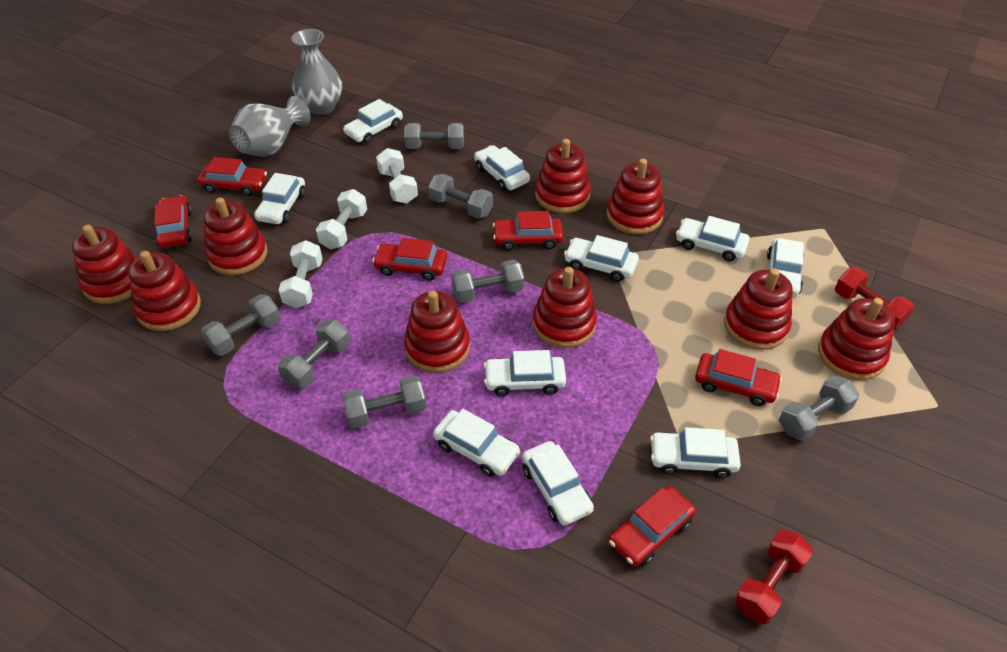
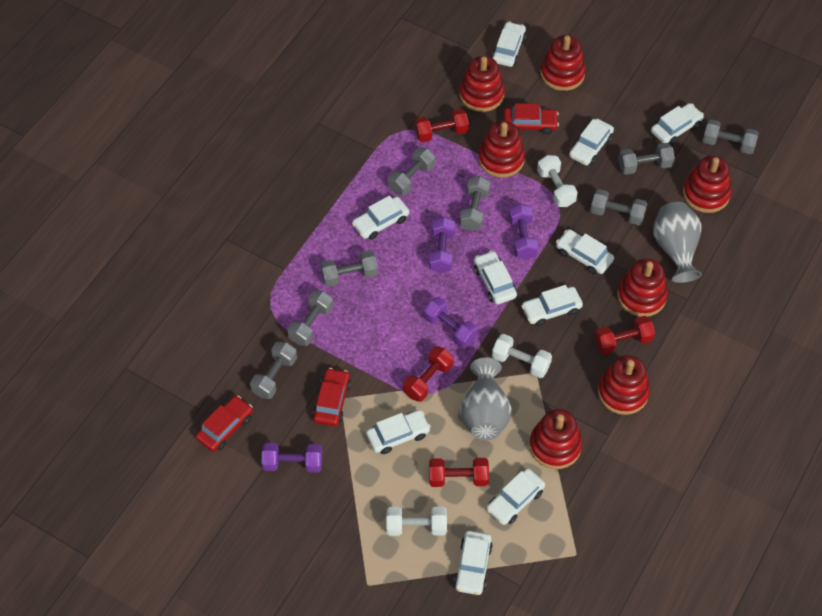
grey dumbbell: [201,294,281,356] [278,319,350,389] [342,375,426,429] [404,123,464,149] [428,174,493,219] [451,260,524,303] [779,375,859,441] = 7 -> [250,341,297,399] [288,290,333,346] [320,251,378,287] [388,147,435,196] [460,176,490,231] [590,189,648,225] [618,143,675,175] [703,120,759,154] = 8
purple dumbbell: none = 0 -> [262,443,322,473] [423,297,478,348] [429,217,455,273] [509,203,538,260] = 4
red car: [155,195,192,248] [198,157,267,196] [372,238,447,281] [493,211,563,250] [609,486,696,567] [695,349,782,406] = 6 -> [195,396,253,452] [313,368,351,426] [504,103,559,135] = 3
red dumbbell: [734,529,813,625] [835,268,914,329] = 2 -> [403,346,454,402] [415,109,469,142] [429,458,489,487] [595,316,655,355] = 4
red stacking toy: [72,225,137,304] [128,251,201,331] [203,197,268,275] [404,291,470,373] [533,267,597,348] [535,139,591,213] [607,159,664,234] [724,269,793,350] [818,298,895,380] = 9 -> [459,56,505,112] [478,121,525,178] [529,409,582,469] [540,35,586,91] [598,355,650,415] [617,258,668,317] [683,156,732,213] = 7

